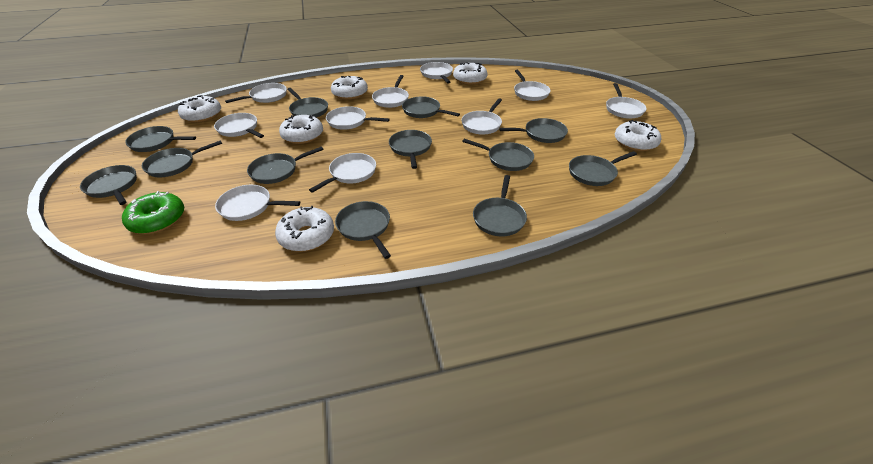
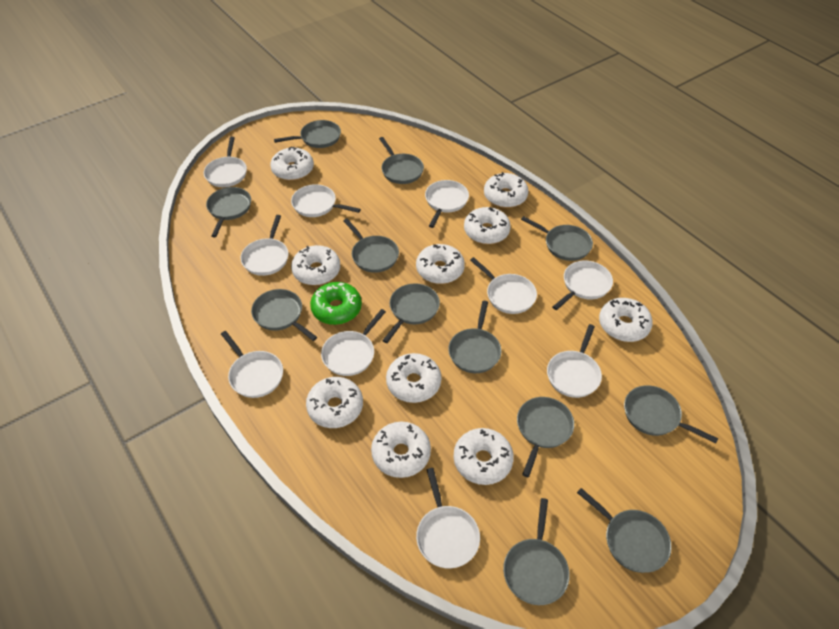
white donut: [178,95,221,123] [275,206,334,252] [279,115,323,144] [331,76,368,100] [453,63,488,85] [615,120,661,151] = 6 -> [270,146,314,181] [291,245,340,285] [306,377,363,428] [371,422,431,478] [386,353,441,403] [416,244,465,284] [454,428,514,485] [464,207,511,244] [484,172,529,208] [599,298,653,342] = 10

